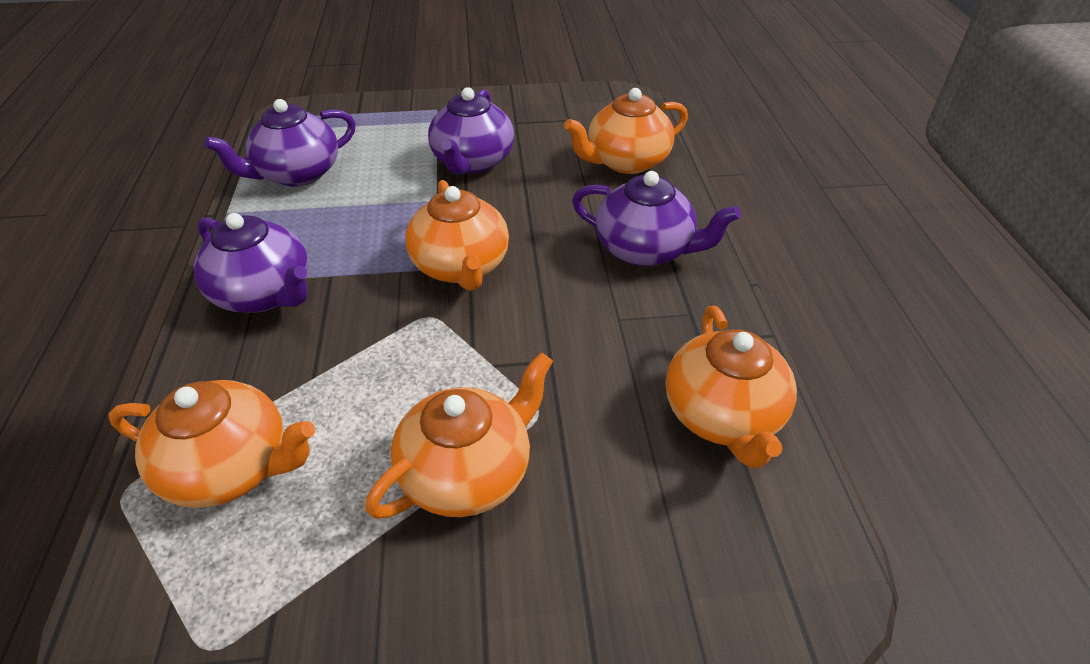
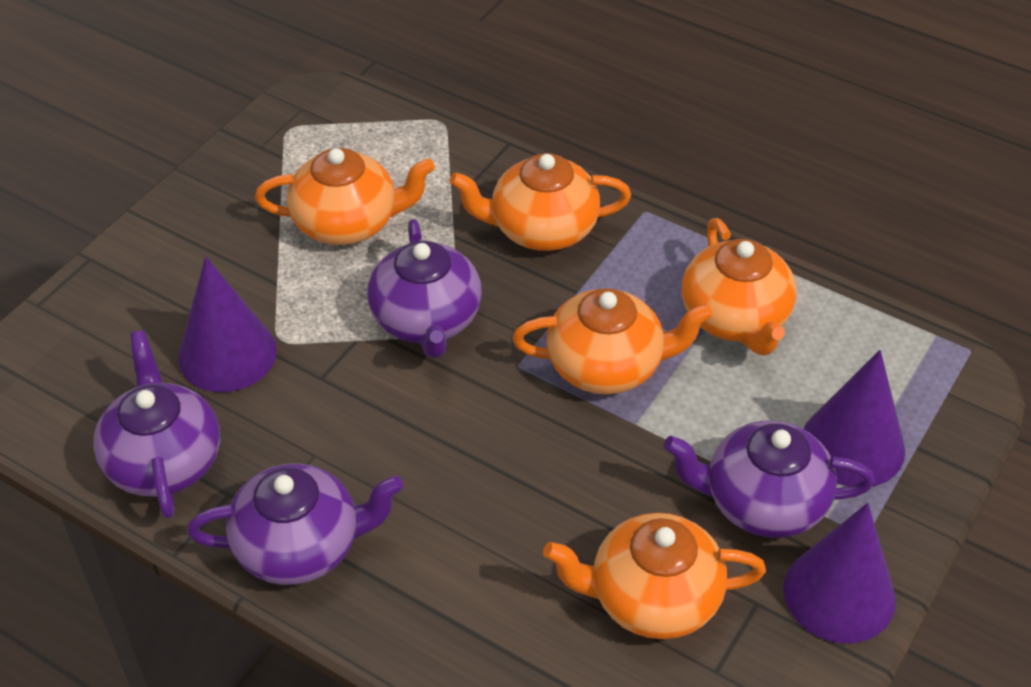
purple cone: none = 0 -> [178,257,277,392] [783,503,896,643] [804,350,905,486] = 3

